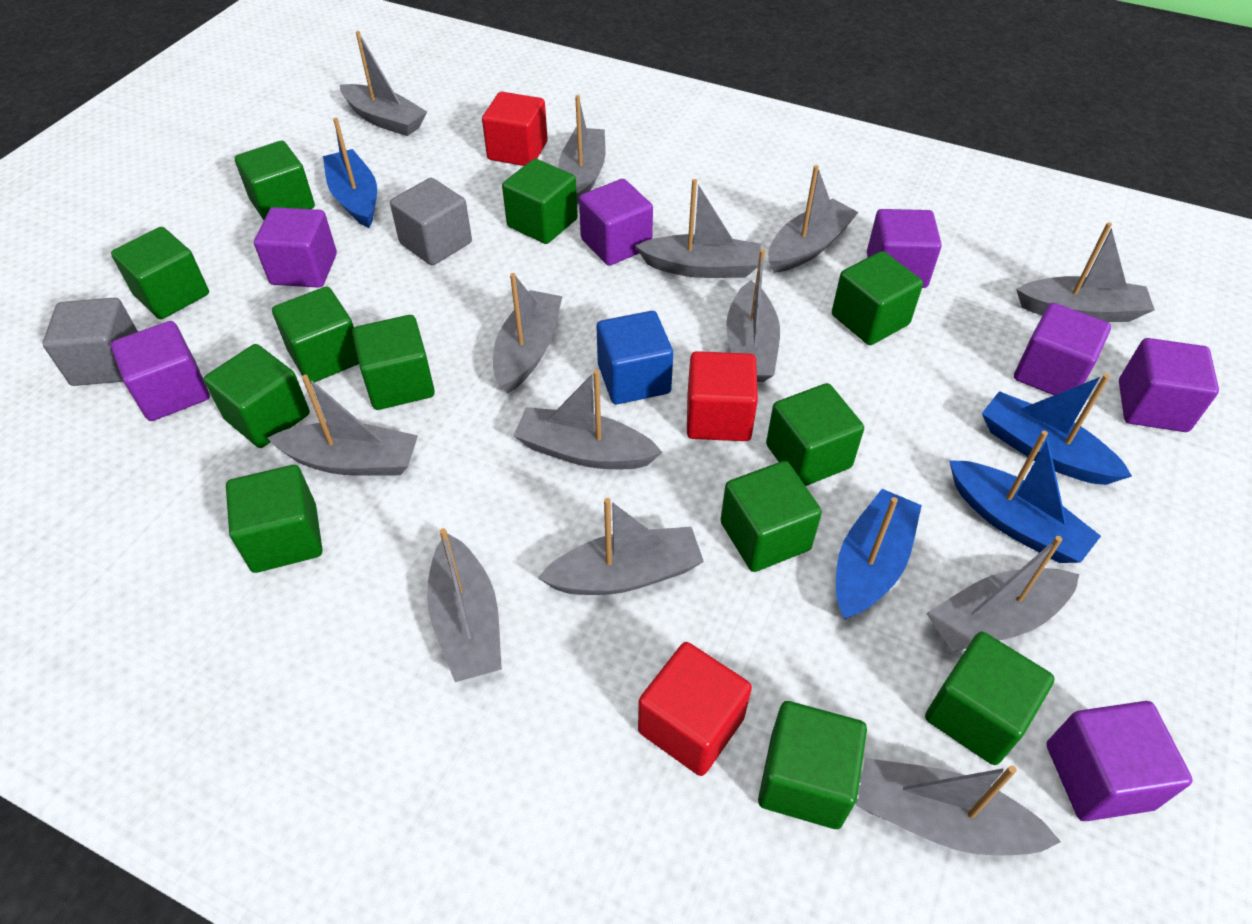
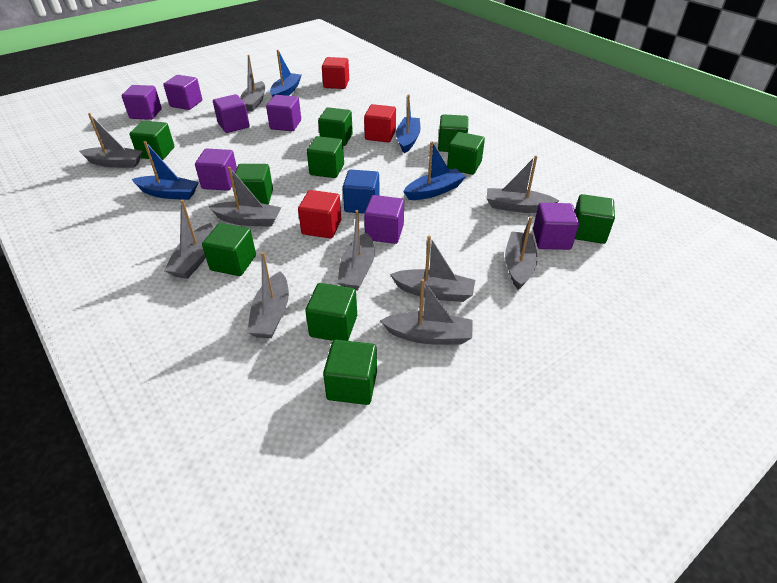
green cube: [111,227,209,319] [204,344,310,448] [226,465,323,573] [235,141,315,220] [272,286,359,383] [352,315,435,410] [502,159,578,244] [720,461,822,572] [758,701,867,829] [766,383,864,486] [832,251,923,345] [925,632,1054,765] = 12 -> [129,121,174,160] [202,223,256,276] [233,164,273,205] [305,283,357,341] [307,136,344,178] [318,107,353,146] [323,340,377,405] [438,114,468,152] [447,132,485,175] [575,194,615,244] = 10
grey boat: [268,375,418,476] [340,31,427,136] [427,528,502,682] [493,273,563,394] [513,370,662,469] [538,498,704,595] [559,95,605,205] [635,179,761,278] [726,249,780,382] [768,165,858,273] [857,758,1061,856] [926,536,1079,652] [1016,222,1155,322] = 13 -> [79,113,143,168] [164,200,213,279] [208,167,281,227] [240,55,265,111] [247,252,289,338] [337,210,375,291] [380,279,473,345] [390,235,475,302] [487,155,559,213] [505,216,538,290] = 10
grey cube: [43,298,138,386] [390,178,472,266] = 2 -> none = 0

